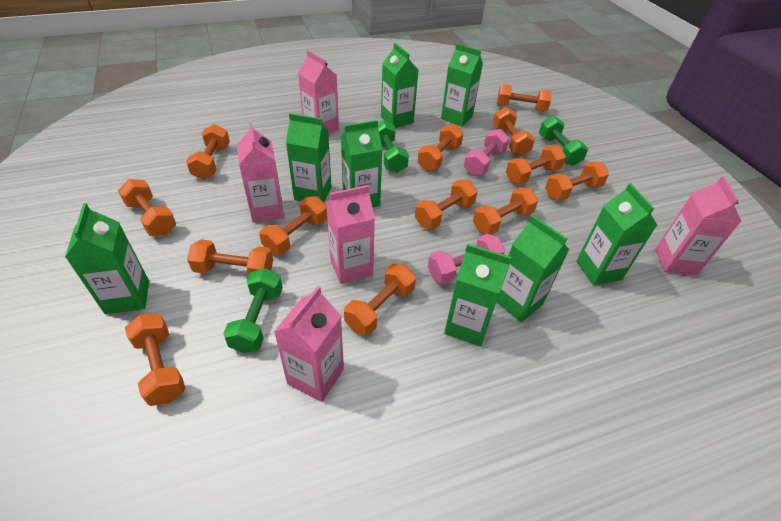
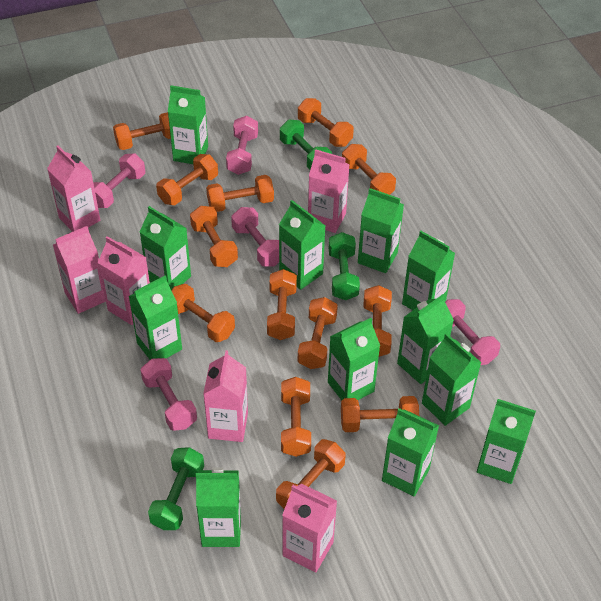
green carton: [65,203,149,315] [286,113,332,203] [341,120,383,208] [381,43,418,128] [441,43,483,126] [444,244,511,346] [497,215,570,322] [576,183,657,285] = 8 -> [129,276,182,360] [140,206,191,290] [168,85,208,164] [196,467,241,547] [279,200,325,290] [328,318,380,400] [358,188,404,273] [382,408,439,496] [397,294,454,384] [402,231,455,310] [422,333,481,426] [477,399,536,484] = 12
pink carton: [237,122,284,223] [274,286,344,402] [298,50,339,134] [326,185,375,284] [655,176,742,275] = 5 -> [47,146,100,232] [53,226,106,314] [98,236,150,325] [203,350,248,442] [282,484,337,573] [308,149,350,233] = 6
pink dumbbell: [428,234,505,285] [464,129,510,176] = 2 -> [93,154,145,208] [141,358,197,431] [226,116,258,175] [231,207,279,266] [445,299,500,365] = 5

